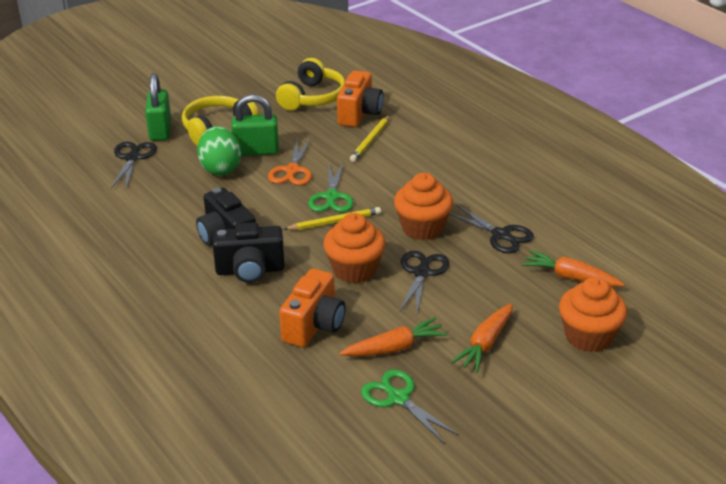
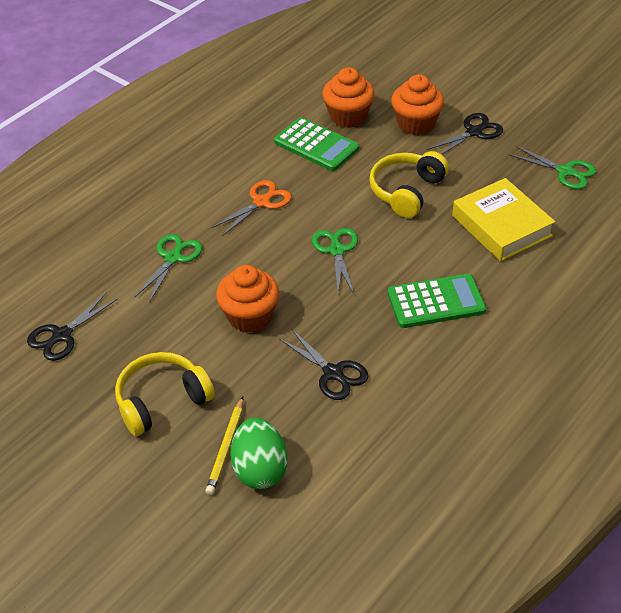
black camera: [196,188,256,246] [213,222,285,283] = 2 -> none = 0
green calculator: none = 0 -> [274,117,359,171] [387,274,486,328] = 2
green padlock: [145,73,171,141] [231,94,279,156] = 2 -> none = 0
green scissors: [308,163,354,212] [361,369,459,444] = 2 -> [135,234,202,303] [312,228,358,294] [508,146,596,189] = 3
orange camera: [279,269,346,347] [337,71,384,127] = 2 -> none = 0
orange carrot: [340,317,448,356] [451,303,513,373] [522,250,625,287] = 3 -> none = 0
yellow book: none = 0 -> [452,178,556,261] = 1
yellow pencil: [283,207,381,230] [350,115,390,162] = 2 -> [205,397,243,495] = 1

